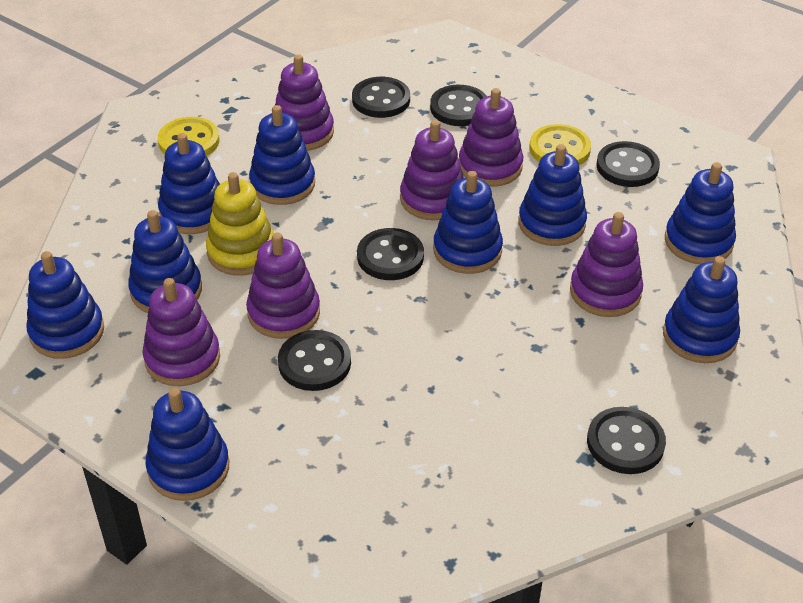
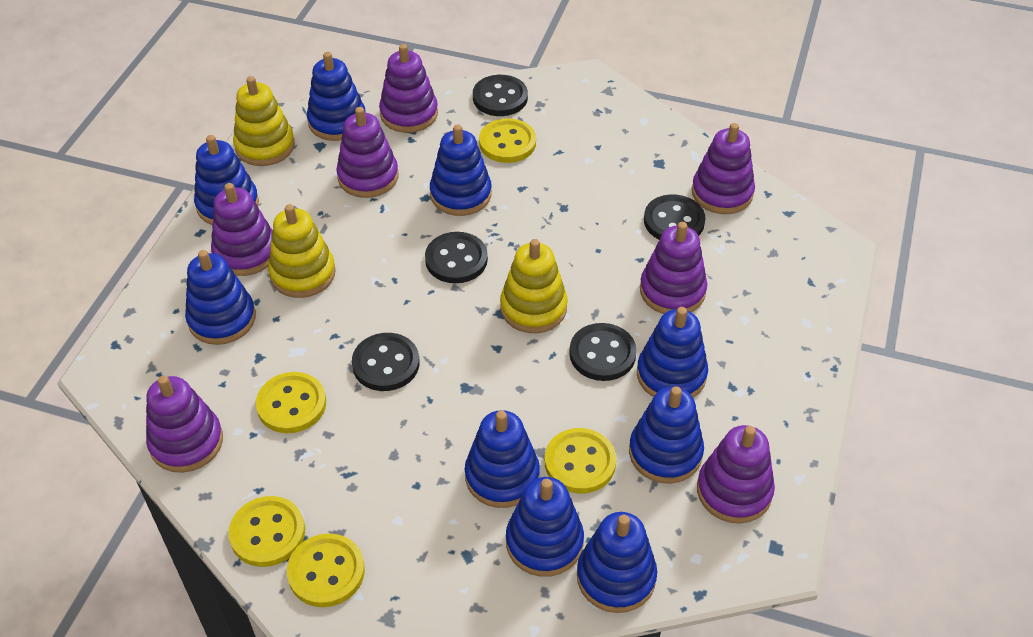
black button: [278,330,351,391] [352,77,410,118] [357,228,424,280] [430,85,487,126] [587,407,666,474] [597,141,660,187] = 6 -> [352,333,420,391] [425,232,488,283] [473,75,528,116] [569,323,637,381] [644,194,706,240] = 5
purple stacking toy: [142,278,220,386] [246,232,320,339] [275,54,334,151] [400,120,464,220] [459,88,523,187] [570,212,643,317] = 6 -> [146,376,223,473] [211,183,273,276] [336,107,398,198] [379,44,438,133] [640,222,707,314] [692,123,755,214] [697,425,775,524] = 7
yellow button: [158,117,220,156] [529,124,591,165] = 2 -> [228,496,305,567] [256,372,326,433] [287,533,365,607] [479,119,536,163] [545,428,616,493] = 5
yellow stacking toy: [206,172,274,276] = 1 -> [233,76,295,166] [268,204,336,298] [500,239,567,333] = 3

